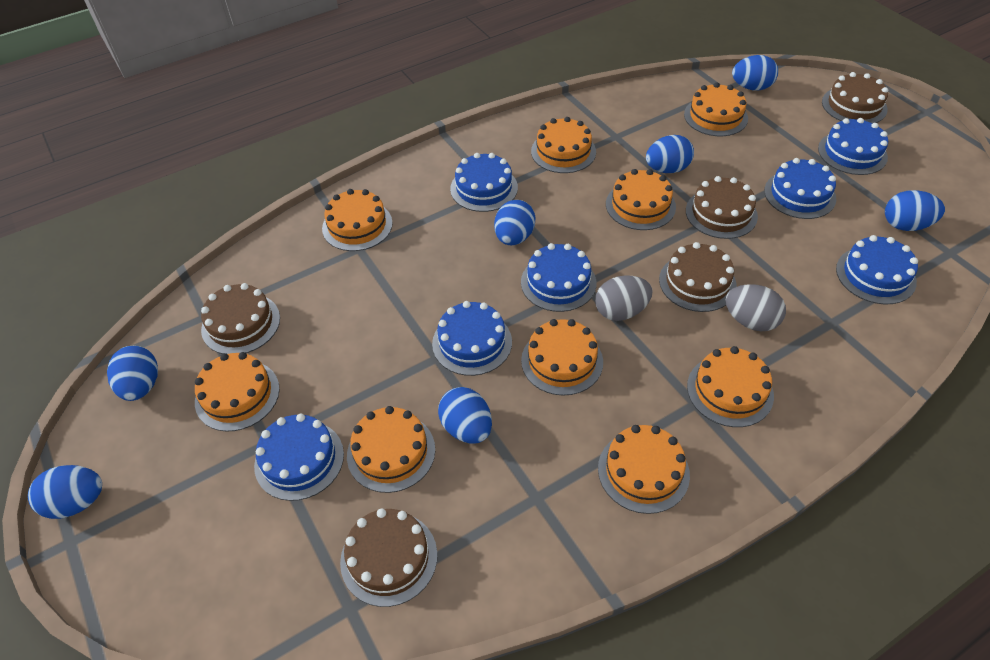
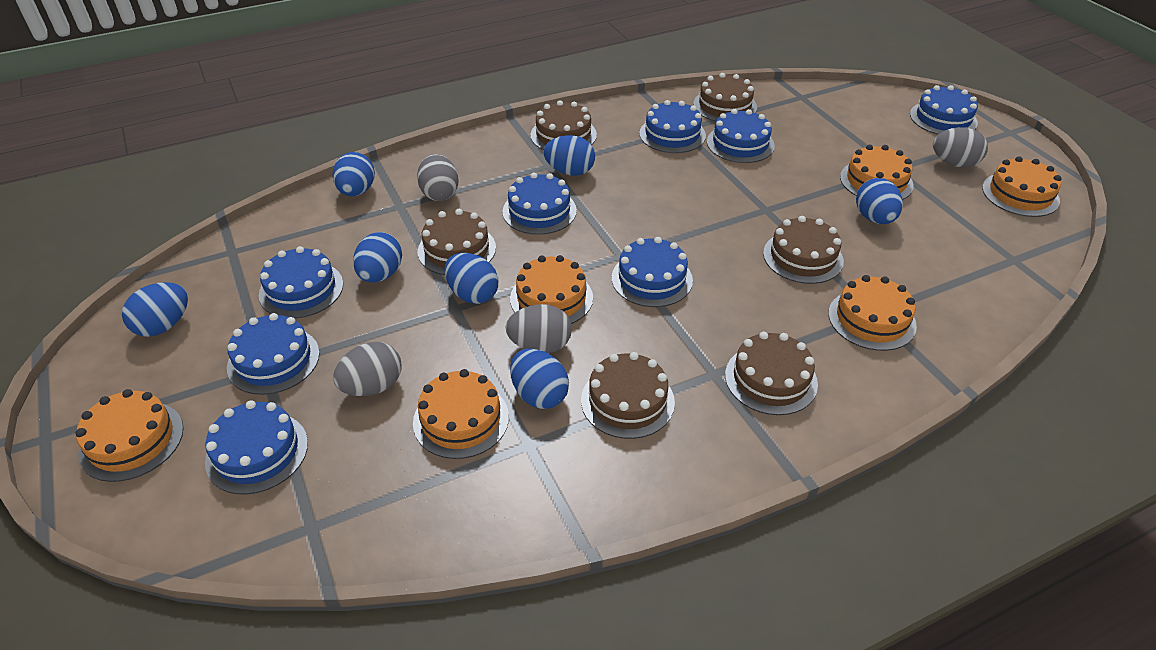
blue cake: [254,414,344,501] [432,301,512,376] [450,153,518,212] [521,243,596,312] [764,158,836,219] [818,118,888,175] [836,235,918,305] = 7 -> [205,400,308,494] [227,313,320,395] [259,246,343,318] [502,172,577,235] [612,237,693,307] [639,100,706,153] [707,109,775,163] [910,85,978,134] = 8
brown cake: [201,283,280,354] [340,508,437,607] [659,242,737,312] [686,176,758,239] [822,72,888,123] = 5 -> [418,209,496,275] [531,100,597,150] [581,352,675,439] [693,73,757,121] [725,332,818,415] [763,216,844,284] = 6
grey egg: [595,275,653,321] [725,284,786,331] = 2 -> [333,342,402,396] [417,154,459,201] [505,304,572,353] [933,127,988,167] = 4
orange cake: [195,352,280,432] [322,189,393,251] [347,406,435,493] [521,319,603,396] [531,117,596,173] [598,425,690,514] [606,169,676,230] [684,83,748,136] [687,346,774,427] = 9 -> [75,389,183,482] [413,369,509,459] [510,255,593,324] [828,275,917,351] [840,145,914,200] [982,156,1062,217] = 6

